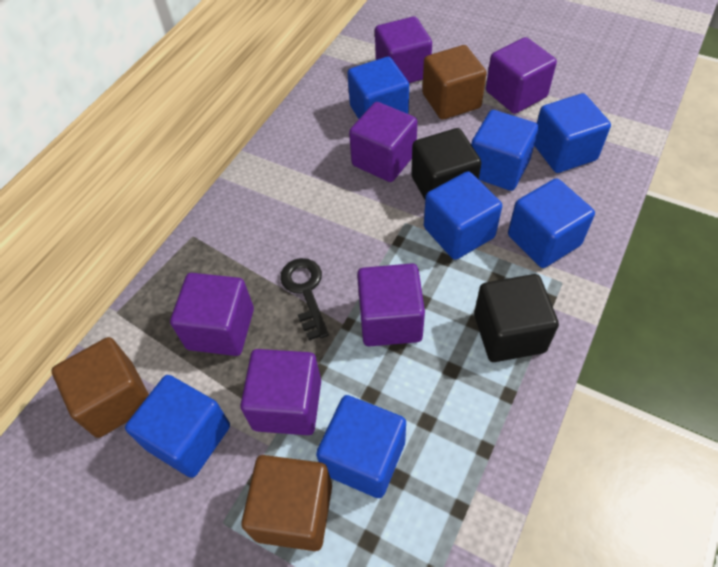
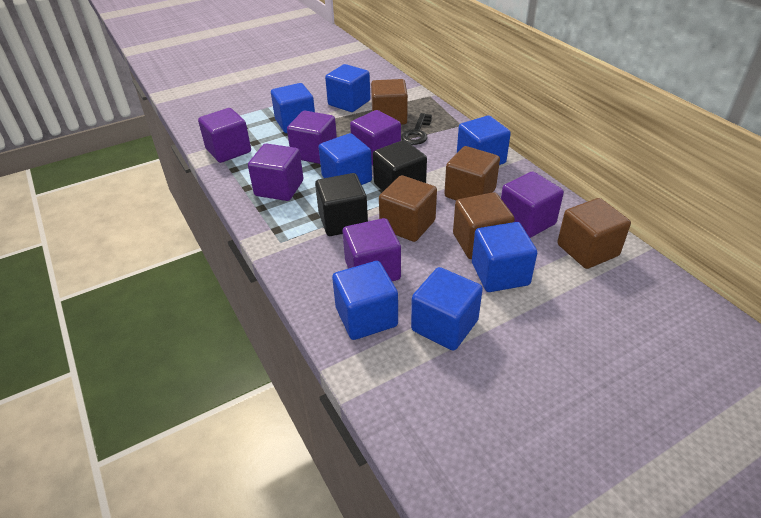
brown cube: [51,337,149,438] [241,455,332,551] [422,45,487,120] = 3 -> [371,79,408,125] [379,175,437,242] [444,146,500,200] [453,192,515,259] [557,198,631,269] = 5

